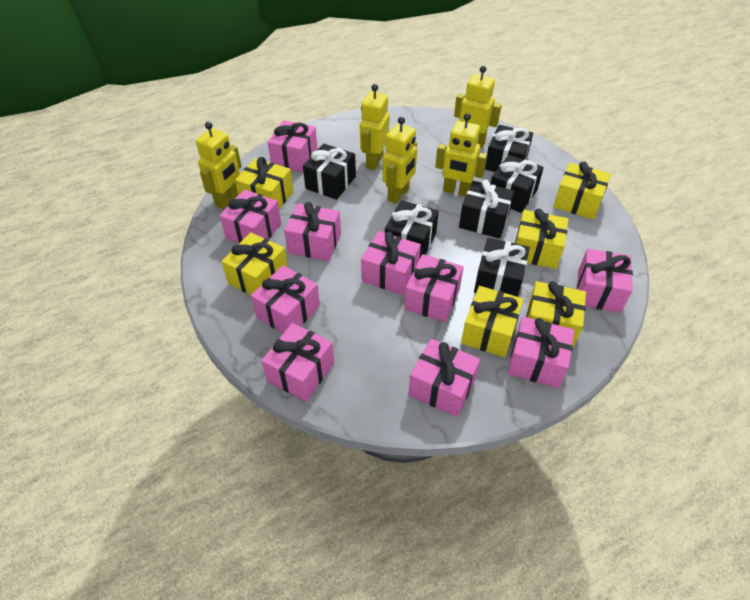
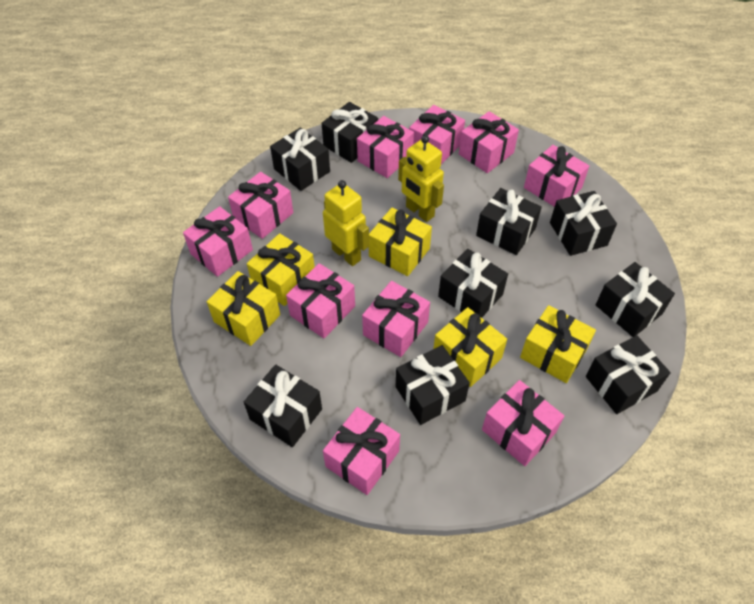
black gift: [303,143,356,200] [385,200,439,258] [459,179,514,238] [474,238,530,297] [485,125,533,172] [490,155,544,213] = 6 -> [244,364,322,447] [270,127,330,191] [322,102,378,163] [395,345,470,425] [438,249,508,318] [476,188,542,255] [550,191,617,256] [586,335,671,414] [596,262,675,337] = 9
yellow gift: [221,232,288,295] [235,157,294,209] [461,286,524,357] [515,208,568,269] [526,281,586,347] [553,161,611,220] = 6 -> [207,271,280,346] [247,233,315,306] [369,207,432,276] [434,307,507,387] [520,305,596,383] = 5
yellow robot: [196,122,242,209] [360,84,390,170] [382,117,417,204] [435,113,487,197] [454,66,502,148] = 5 -> [323,180,369,266] [398,135,444,222] = 2

